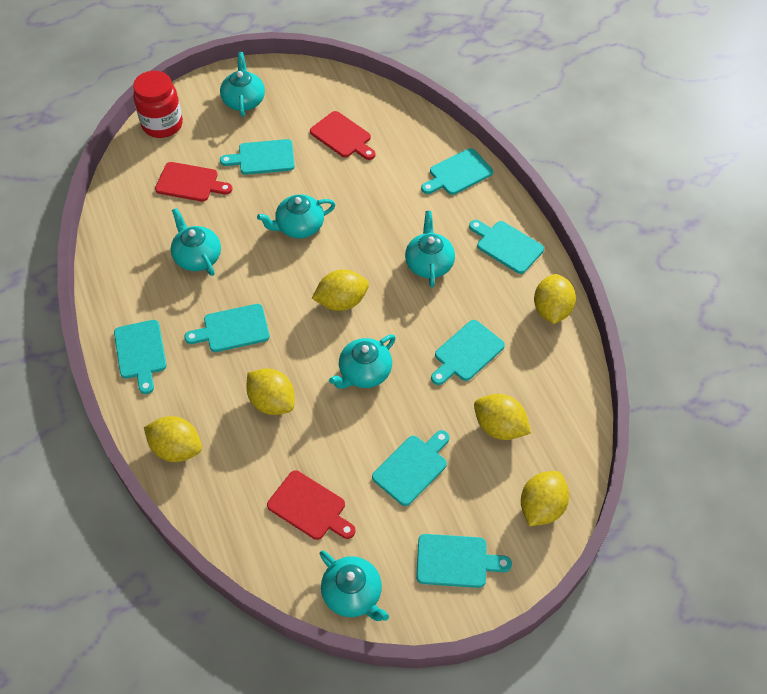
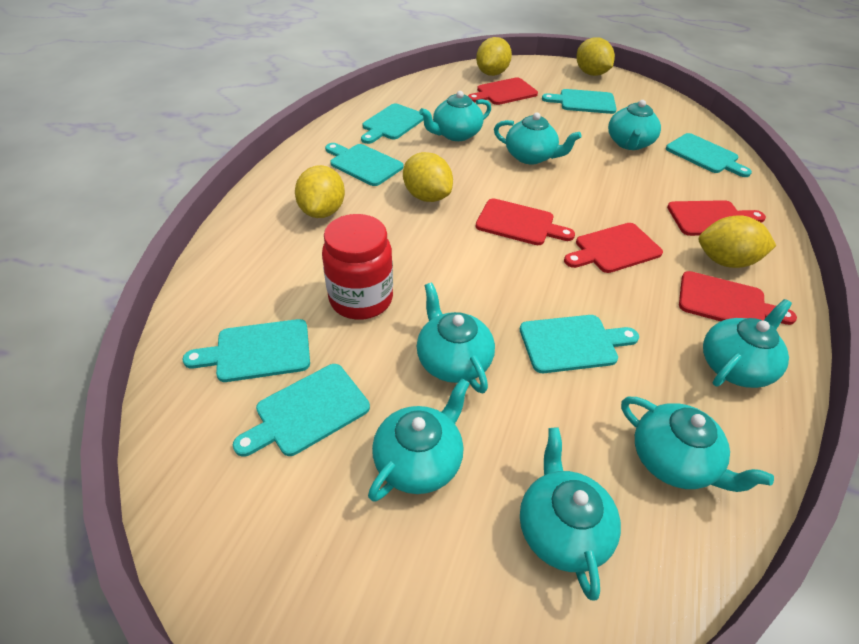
red cutting board: [155,162,233,202] [267,470,355,540] [310,111,376,160] = 3 -> [468,77,538,105] [475,198,575,245] [564,223,663,273] [667,200,766,236] [679,271,797,325] = 5
turquoise cutting board: [114,320,167,394] [184,304,270,352] [220,139,295,175] [372,430,450,506] [416,534,512,588] [421,148,493,195] [431,320,505,385] [469,220,544,274] = 8 -> [183,319,310,382] [233,364,370,457] [325,143,403,186] [361,104,424,144] [520,315,639,373] [542,89,616,114] [666,133,752,177] = 7
turquoise teapot: [171,208,221,276] [220,52,265,117] [257,194,336,238] [320,550,389,621] [329,334,396,389] [405,211,455,288] = 6 -> [368,378,470,502] [417,283,495,394] [419,91,491,141] [494,112,582,164] [520,427,621,600] [608,100,661,150] [621,397,774,492] [703,299,792,388] = 8
yellow lemon: [144,416,202,462] [246,368,295,415] [312,269,369,311] [474,394,531,440] [521,471,569,526] [534,274,576,324] = 6 -> [295,165,345,218] [403,152,453,202] [476,37,512,76] [577,37,615,76] [699,215,776,268] = 5

